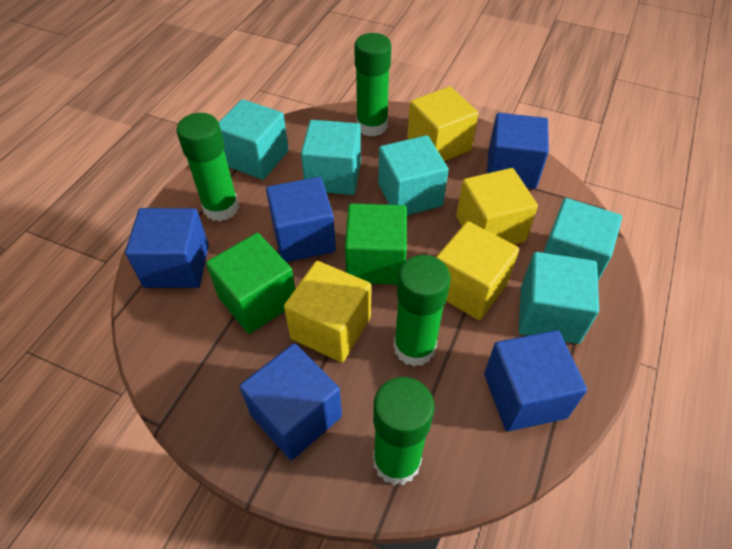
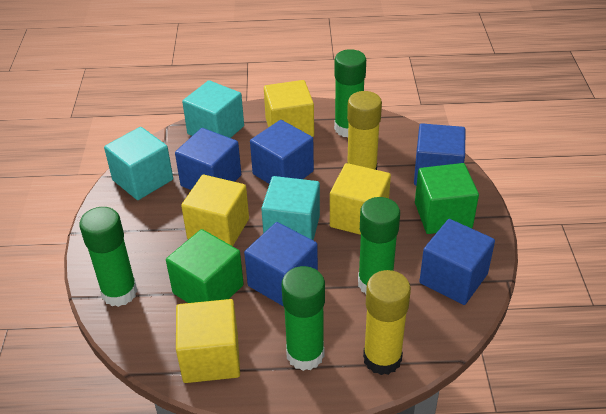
turquoise cube: [219,99,289,180] [301,120,361,195] [378,135,449,215] [519,252,599,344] [543,198,622,281] = 5 -> [104,127,173,200] [182,80,244,138] [261,176,320,240] = 3
yellow glue stick: none = 0 -> [347,91,382,170] [363,270,411,375] = 2

